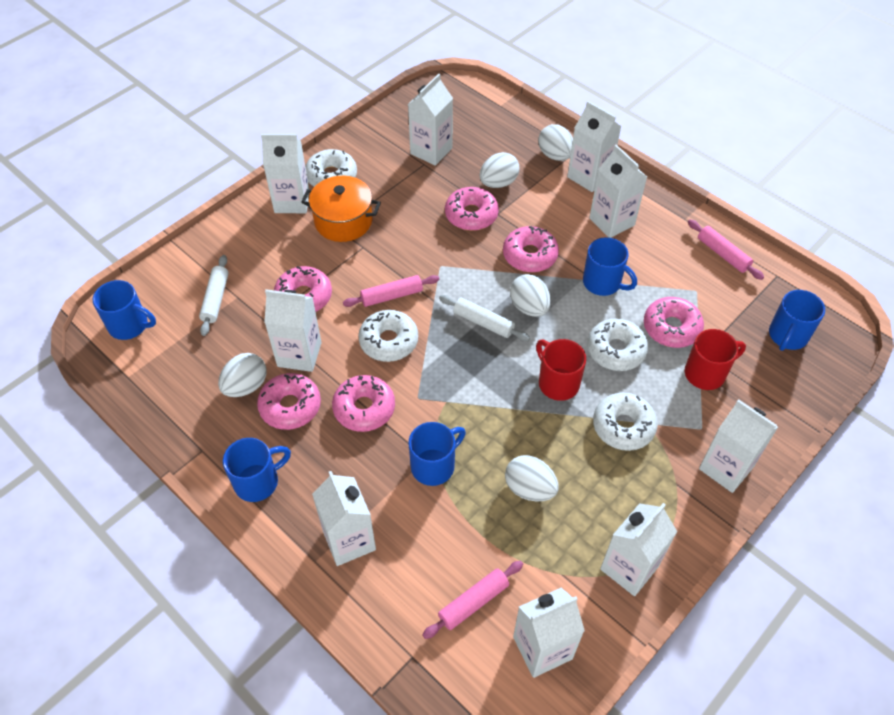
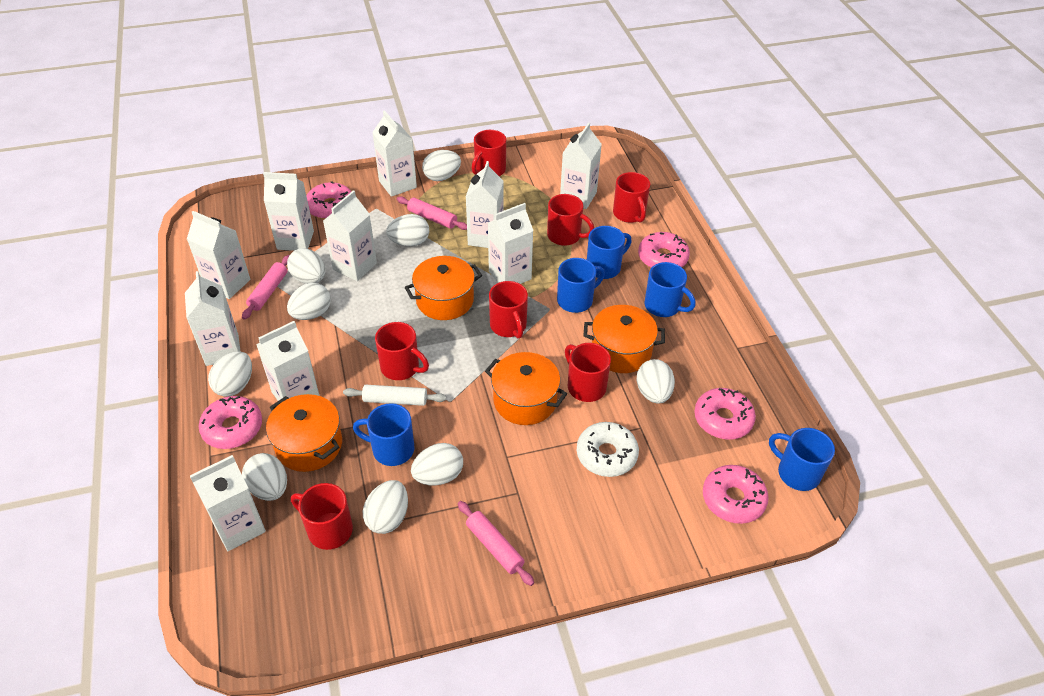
orange pot: [301,176,381,242] = 1 -> [266,394,342,472] [405,256,482,320] [485,352,567,425] [583,305,665,373] = 4
pink donut: [257,373,321,430] [274,266,332,312] [332,375,395,432] [445,187,499,231] [503,226,559,273] [644,297,704,348] = 6 -> [199,396,262,449] [307,181,352,219] [638,232,690,268] [694,388,756,440] [703,465,769,524] = 5
red mug: [536,339,586,401] [685,329,746,390] = 2 -> [291,483,353,550] [375,322,429,380] [472,130,506,176] [489,281,528,339] [547,194,594,246] [565,343,611,402] [613,172,650,223] = 7
white carton: [261,134,309,213] [264,289,321,372] [312,471,376,566] [408,74,453,166] [513,588,585,678] [567,101,621,192] [589,145,647,238] [600,503,677,596] [699,399,778,493] = 9 -> [185,271,241,366] [187,211,250,299] [190,455,266,551] [256,321,320,401] [263,172,314,251] [323,190,377,281] [372,110,417,197] [466,161,504,248] [488,203,533,284] [560,123,602,209] = 10
white donut: [305,149,357,187] [358,310,418,362] [587,318,648,371] [593,393,658,451] = 4 -> [577,422,639,477] = 1
white egg: [218,353,267,397] [479,152,519,188] [505,455,559,501] [510,274,551,317] [538,124,573,161] = 5 -> [208,351,252,397] [242,453,287,501] [287,248,325,284] [287,283,331,320] [363,480,408,534] [386,214,429,246] [411,443,463,485] [422,150,461,181] [637,359,675,404] = 9
white rolling pin: [199,255,229,336] [439,295,530,341] = 2 -> [343,385,446,406] = 1

